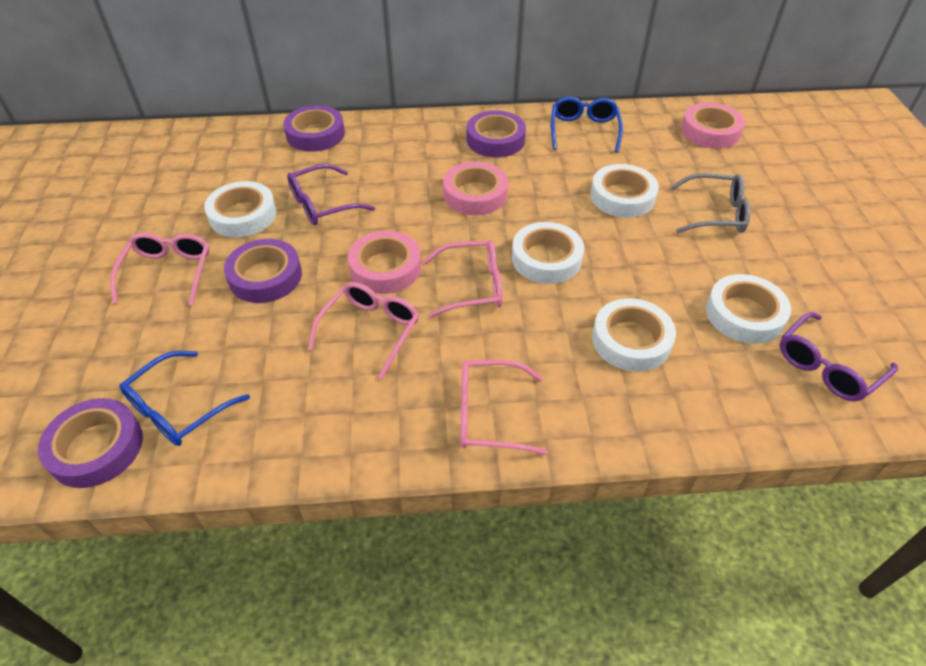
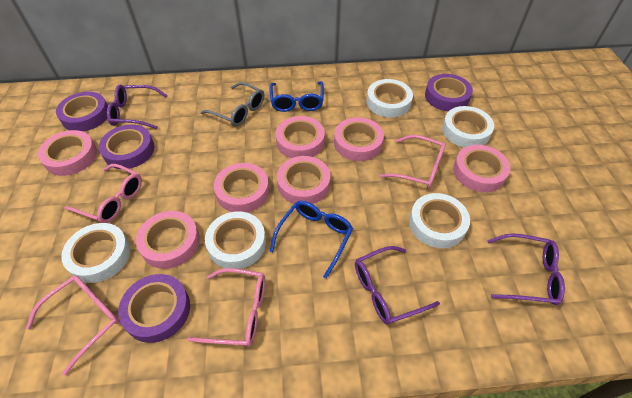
pink tape: [348,231,421,294] [443,162,508,215] [681,103,745,148] = 3 -> [38,130,97,176] [136,211,200,269] [214,163,269,213] [275,116,325,158] [277,156,330,204] [334,117,384,161] [453,145,510,192] = 7
purple glasses: [287,164,375,225] [780,312,898,401] = 2 -> [107,85,168,129] [355,246,440,325] [487,233,565,305] = 3

